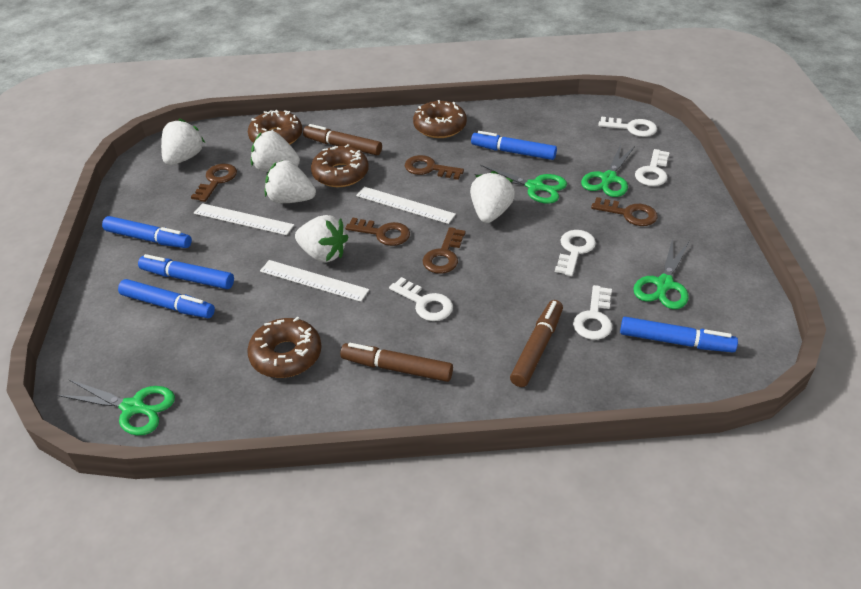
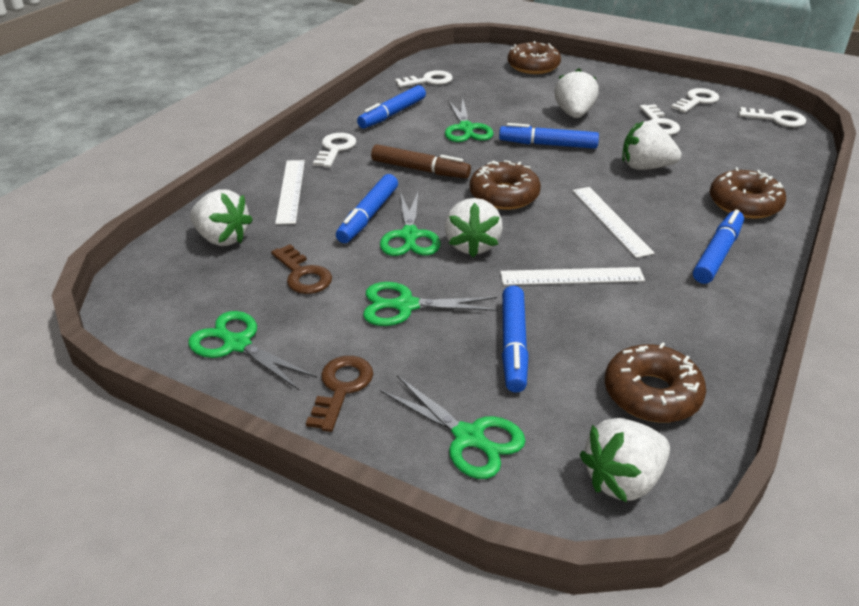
brown key: [191,164,237,202] [345,218,410,246] [405,155,464,180] [423,227,465,274] [591,197,658,226] = 5 -> [271,244,332,294] [306,356,373,432] = 2
brown marker: [303,124,382,155] [340,343,453,382] [510,300,563,387] = 3 -> [371,144,471,178] = 1
green scissors: [57,379,175,436] [474,165,567,204] [581,144,635,197] [633,238,689,309] = 4 -> [188,311,317,391] [363,282,499,326] [380,192,441,256] [380,375,526,479] [445,99,494,142] = 5

